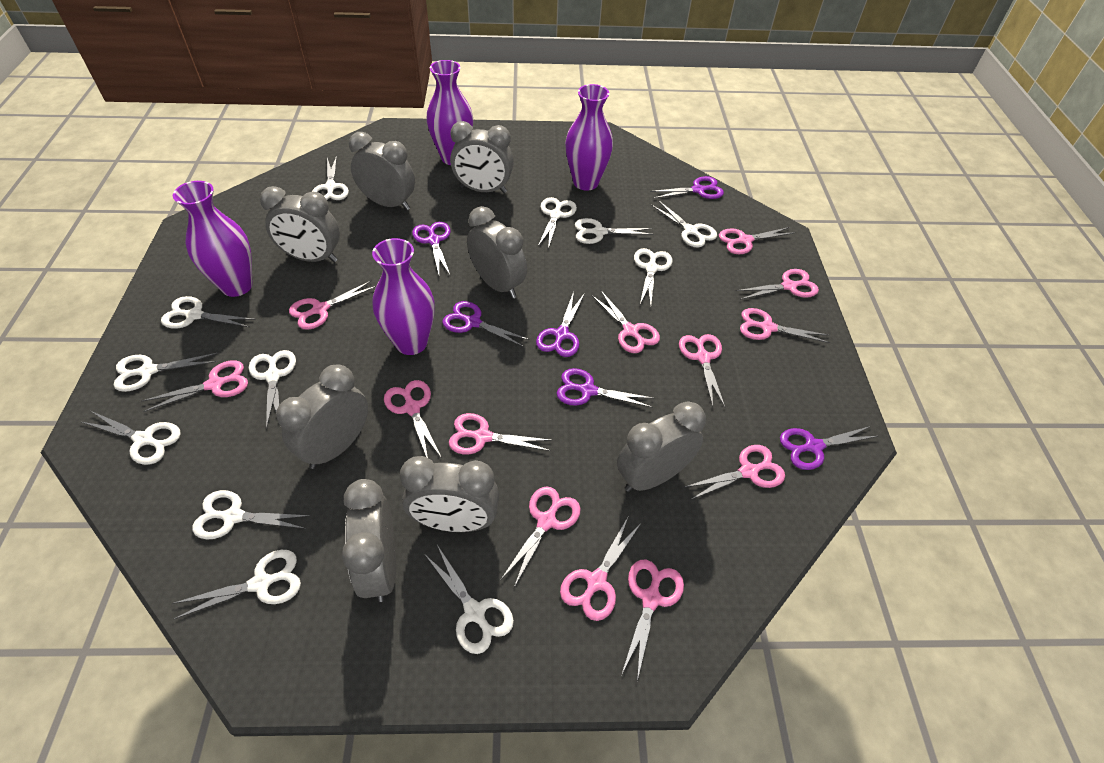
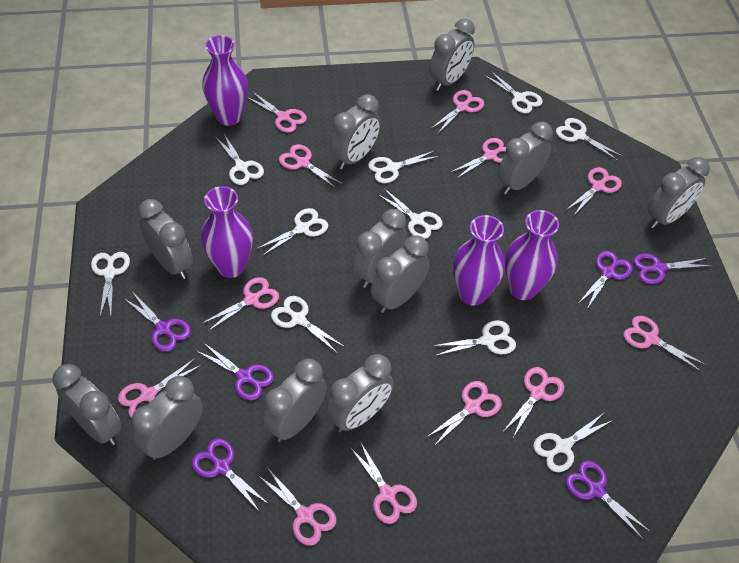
grey clock: [260,186,340,262] [276,364,368,469] [342,479,396,602] [349,132,415,210] [400,456,499,532] [450,121,514,193] [467,206,527,299] [617,401,706,492] = 8 -> [53,364,122,445] [131,376,203,460] [138,199,193,279] [263,359,327,442] [326,354,394,432] [330,94,381,169] [353,209,408,288] [371,236,430,313] [429,19,475,91] [498,122,553,194] [648,157,710,228] = 11
pink scissors: [142,360,248,412] [289,280,376,330] [384,380,442,458] [449,413,553,454] [501,486,581,587] [560,517,641,621] [591,291,660,353] [621,560,684,681] [679,334,725,407] [684,445,785,500] [719,227,796,254] [736,269,819,300] [740,308,830,343] = 13 -> [118,358,202,418] [201,277,279,332] [247,92,307,133] [259,467,336,546] [279,144,344,189] [349,441,417,524] [426,381,502,446] [430,90,484,133] [450,138,506,179] [503,367,564,438] [566,167,622,215] [623,316,706,372] = 12
white scissors: [82,411,181,465] [114,353,218,392] [161,296,256,329] [172,550,301,619] [192,490,311,539] [249,350,296,430] [312,155,349,200] [425,545,514,654] [538,197,577,249] [575,218,654,244] [634,248,673,306] [651,200,717,248] = 12 -> [91,252,130,317] [215,134,264,185] [256,208,328,256] [271,296,345,354] [368,151,439,183] [377,188,443,239] [433,320,516,356] [484,71,543,113] [533,412,613,472] [556,118,623,161] = 10

